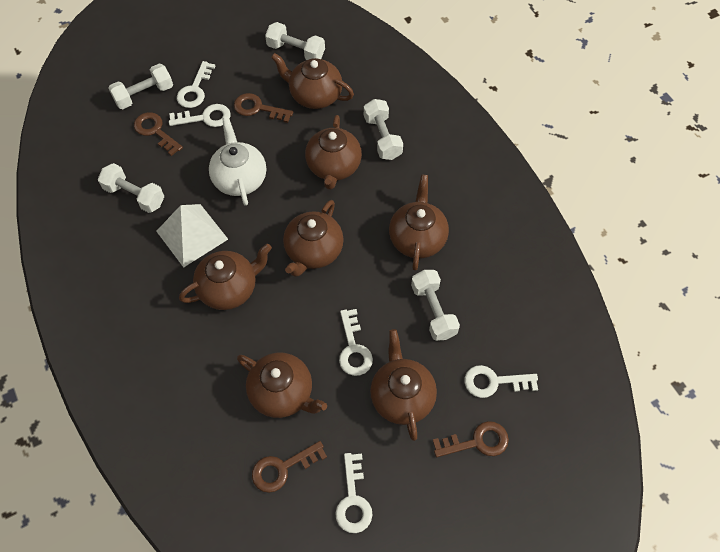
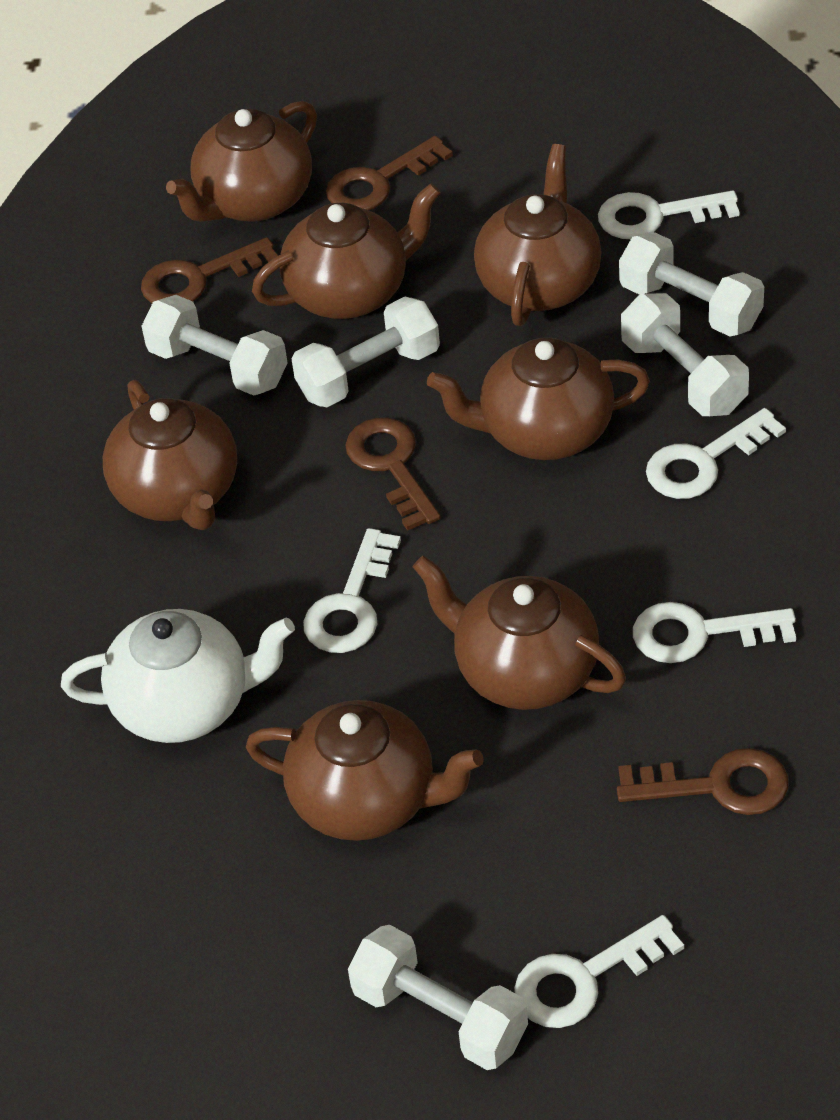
white pyramid: [156,204,228,268] = 1 -> none = 0

